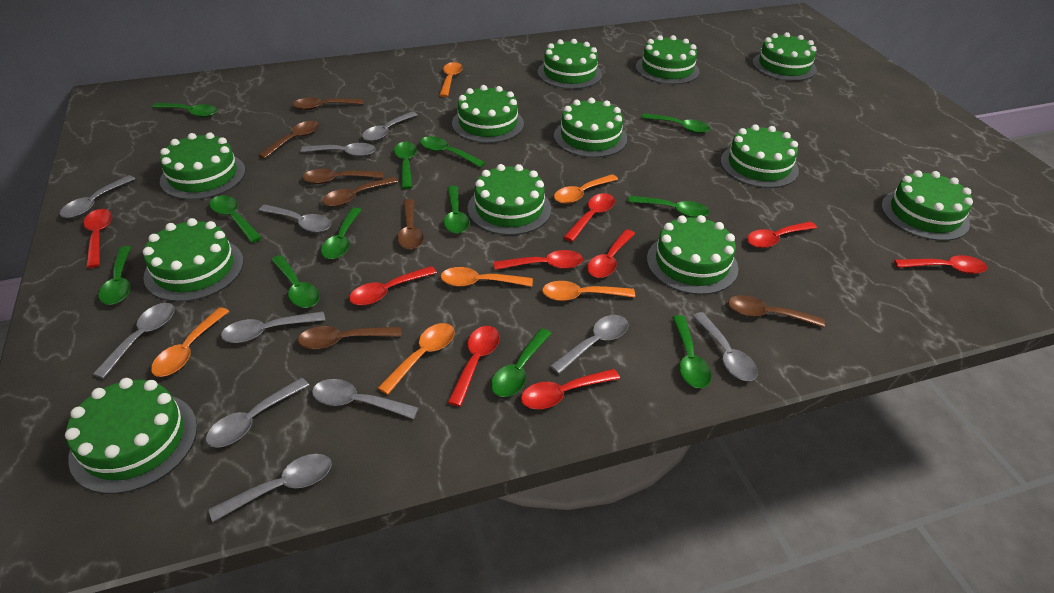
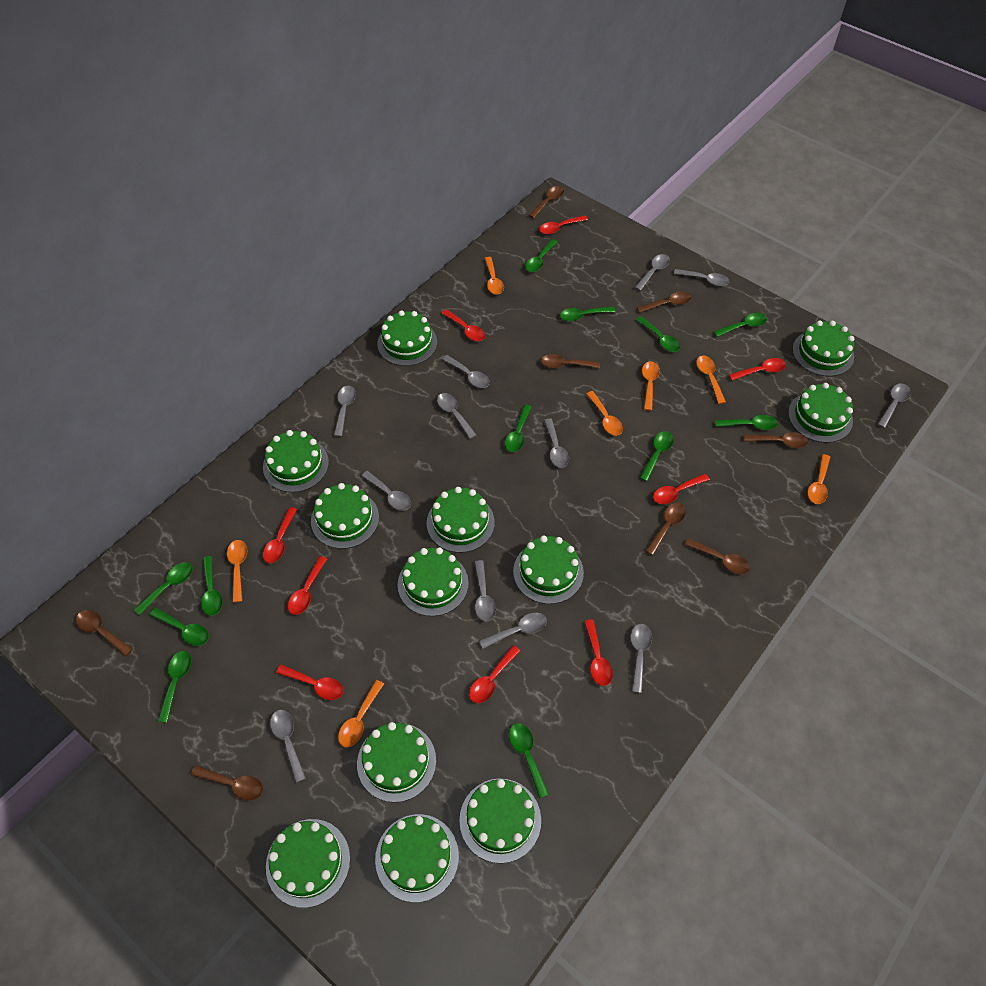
brown spoon: [259,121,319,159] [293,98,364,110] [298,326,401,349] [303,169,383,184] [322,177,398,207] [397,199,424,250] [728,295,825,328] = 7 -> [76,610,133,656] [191,765,264,801] [528,186,564,218] [541,354,600,368] [637,292,691,313] [645,503,686,555] [684,538,750,574] [744,432,808,448] = 8
grey spoon: [60,175,135,218] [93,303,175,379] [206,378,309,448] [209,454,332,522] [221,311,325,343] [259,204,331,233] [301,143,376,157] [312,379,419,419] [362,111,417,141] [550,315,628,374] [693,312,758,381] = 11 -> [270,710,306,783] [334,386,356,437] [361,471,411,511] [437,393,476,439] [442,355,490,388] [474,560,496,622] [479,613,547,649] [544,419,569,468] [630,624,652,693] [634,254,670,291] [674,269,729,286] [877,383,911,428] = 12
orange spoon: [151,307,229,377] [378,323,455,395] [439,62,463,97] [441,267,533,287] [542,281,635,301] [554,174,618,204] = 6 -> [227,540,247,603] [338,680,384,747] [484,257,504,295] [586,391,623,436] [642,361,660,411] [696,356,726,404] [807,454,830,504] = 7

